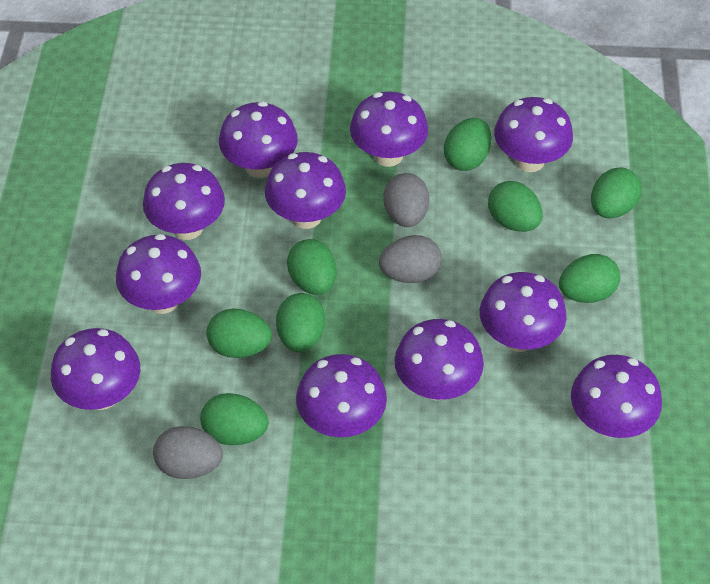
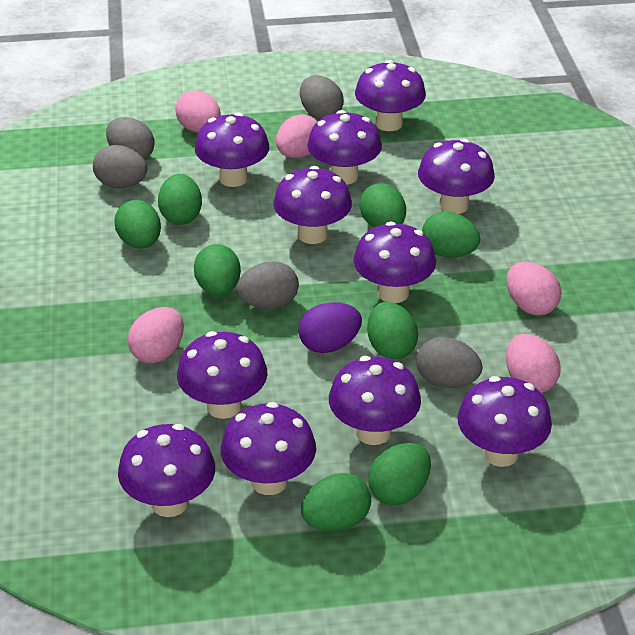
grey egg: [153,426,223,479] [379,235,442,283] [383,173,429,227] = 3 -> [93,145,147,188] [106,117,154,160] [236,261,299,309] [300,76,344,119] [416,337,482,388] = 5
pink egg: none = 0 -> [128,307,184,363] [175,90,221,133] [276,114,317,158] [506,262,561,315] [506,334,561,393] = 5
purple egg: none = 0 -> [298,302,362,353] = 1

